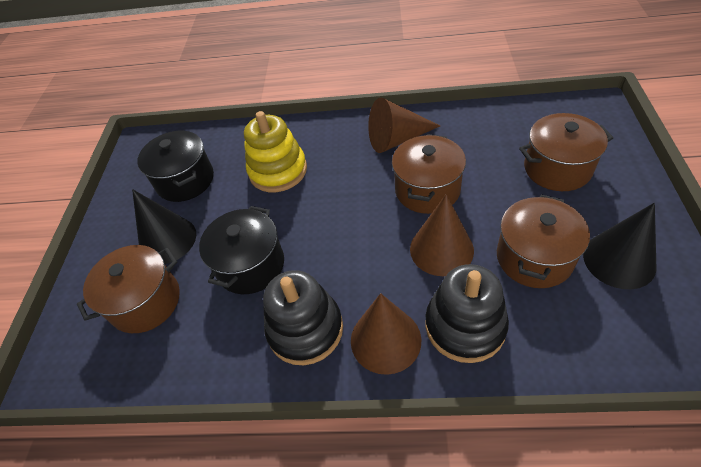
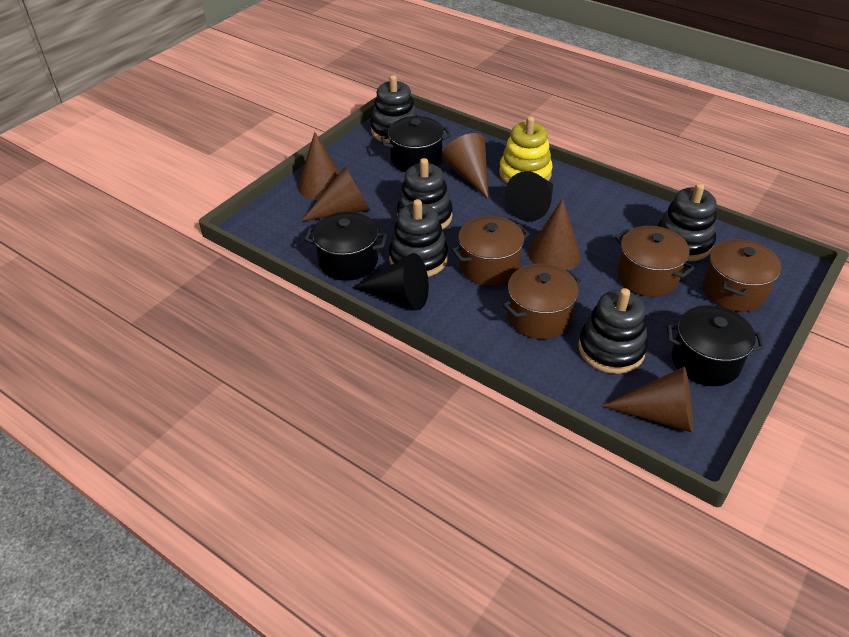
black pot: [137,131,214,202] [199,206,284,294] = 2 -> [305,212,387,281] [381,116,451,172] [667,305,764,386] = 3
black stacking toy: [263,270,343,365] [425,264,509,363] = 2 -> [370,75,418,144] [389,199,448,277] [397,158,452,230] [578,288,648,374] [657,183,717,261] = 5
brown cone: [351,293,421,375] [368,98,440,153] [410,194,474,276] = 3 -> [298,132,339,200] [301,167,370,221] [442,133,488,198] [528,199,581,270] [602,367,693,433] = 5

